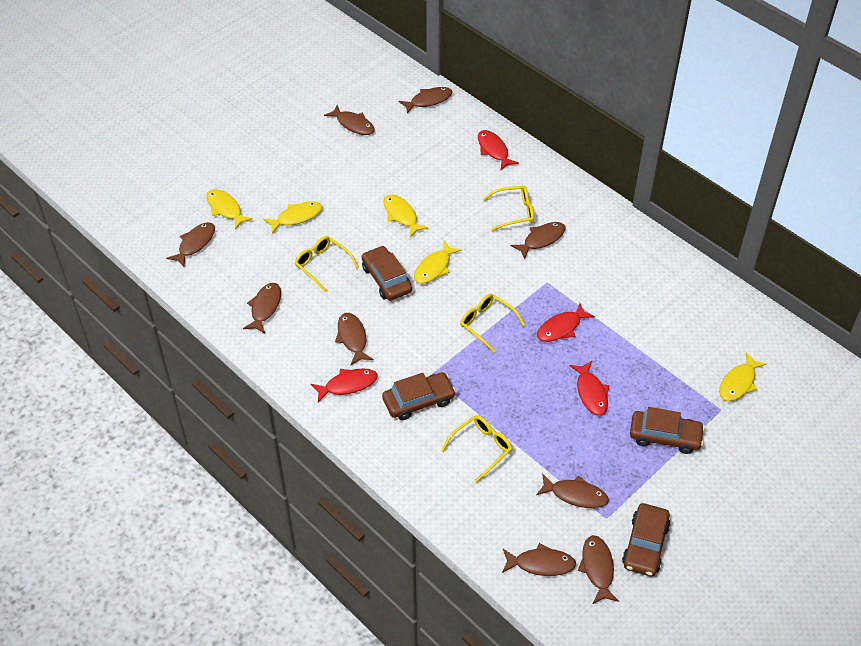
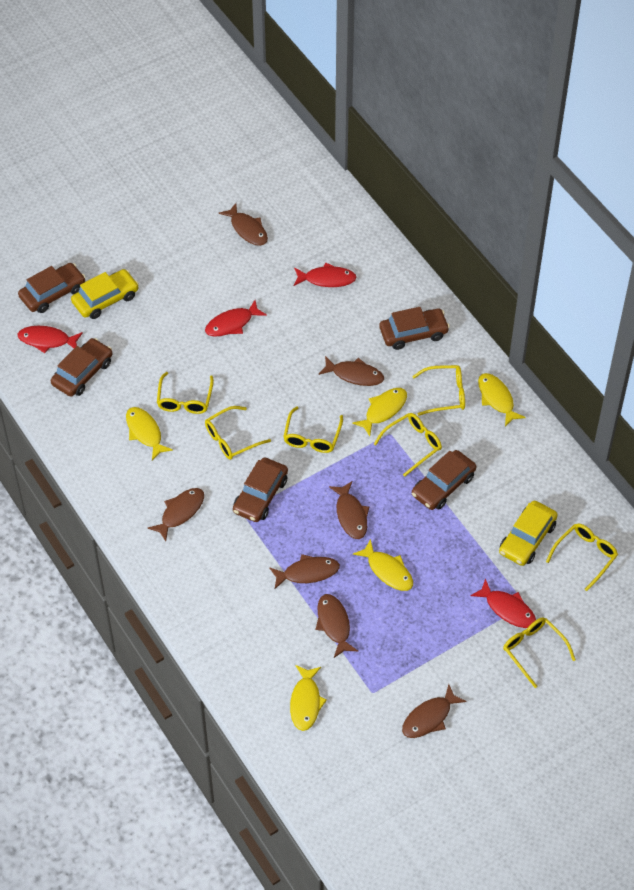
brown car: [362,246,412,301] [382,372,456,420] [622,503,671,576] [630,407,705,454] = 4 -> [18,263,85,313] [51,338,113,397] [233,458,288,522] [380,307,450,350] [412,450,477,510] = 5
brown fish: [166,222,215,267] [243,283,281,334] [324,105,375,135] [335,313,373,365] [398,87,453,114] [502,543,576,576] [511,222,566,259] [536,473,609,508] [578,535,619,604] = 9 -> [147,488,204,541] [219,203,268,246] [269,554,340,589] [316,594,358,658] [318,356,384,386] [329,481,369,539] [402,684,467,738] = 7
yellow car: none = 0 -> [71,269,139,319] [499,501,558,566] = 2
yellow glasses: [295,236,359,292] [441,415,512,483] [460,294,525,353] [483,186,534,231] = 4 -> [157,372,214,414] [205,406,271,460] [283,406,343,453] [374,413,442,476] [412,365,465,416] [503,617,576,688] [546,523,618,591] = 7

